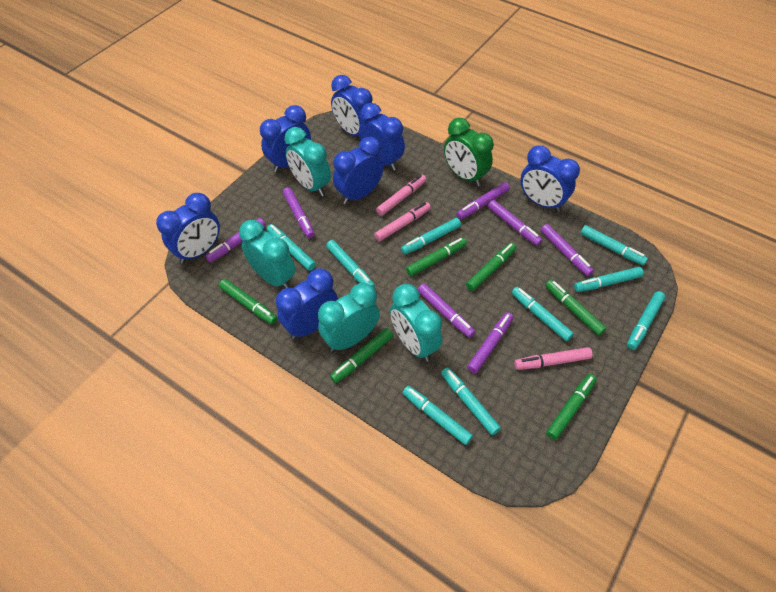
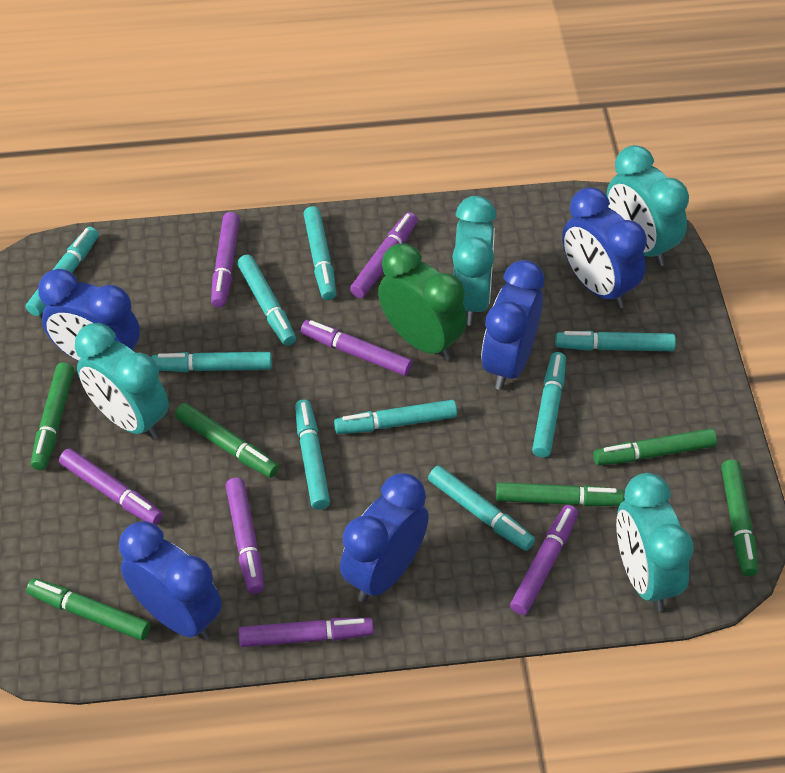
blue clock: [156,193,220,264] [260,105,311,172] [276,268,338,339] [331,75,373,136] [333,137,384,204] [359,103,405,171] [520,145,580,212] = 7 -> [38,269,140,361] [119,521,222,640] [340,473,429,602] [481,260,544,390] [562,187,647,308] = 5
pink marker: [374,202,431,242] [376,175,426,216] [514,347,593,370] = 3 -> none = 0

